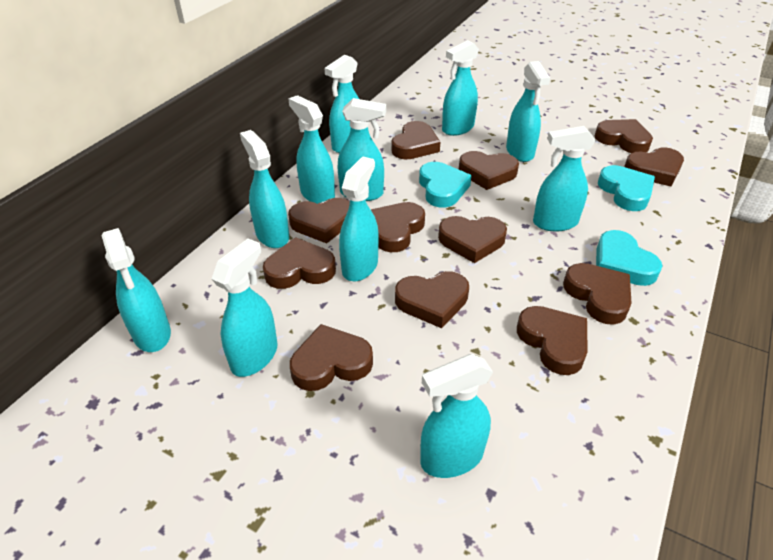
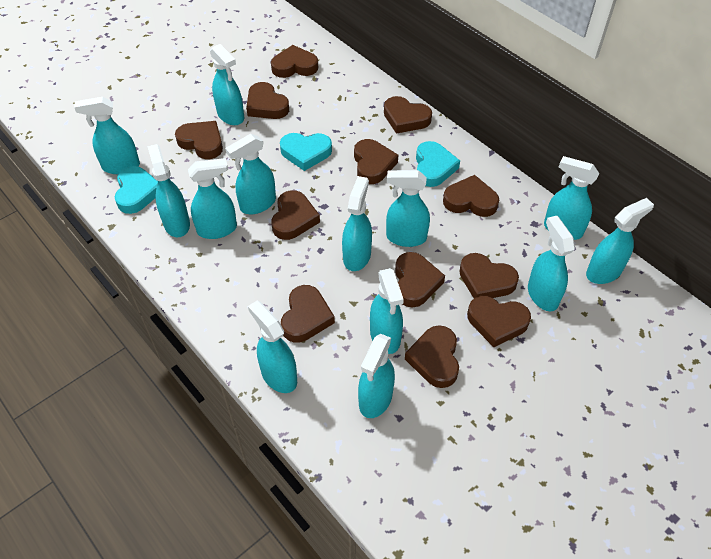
turquoise spray bottle: [102,228,171,352] [212,239,278,377] [240,130,289,248] [288,95,335,204] [324,54,359,153] [338,98,386,201] [339,156,379,282] [420,354,493,478] [442,40,479,136] [506,61,550,162] [533,126,596,232] = 11 -> [74,97,140,174] [147,144,190,238] [188,158,237,239] [210,44,244,125] [225,134,276,214] [248,300,297,393] [342,176,372,271] [358,334,395,418] [370,268,404,354] [386,170,430,247] [528,216,575,311] [544,156,599,240] [586,198,654,284] = 13

